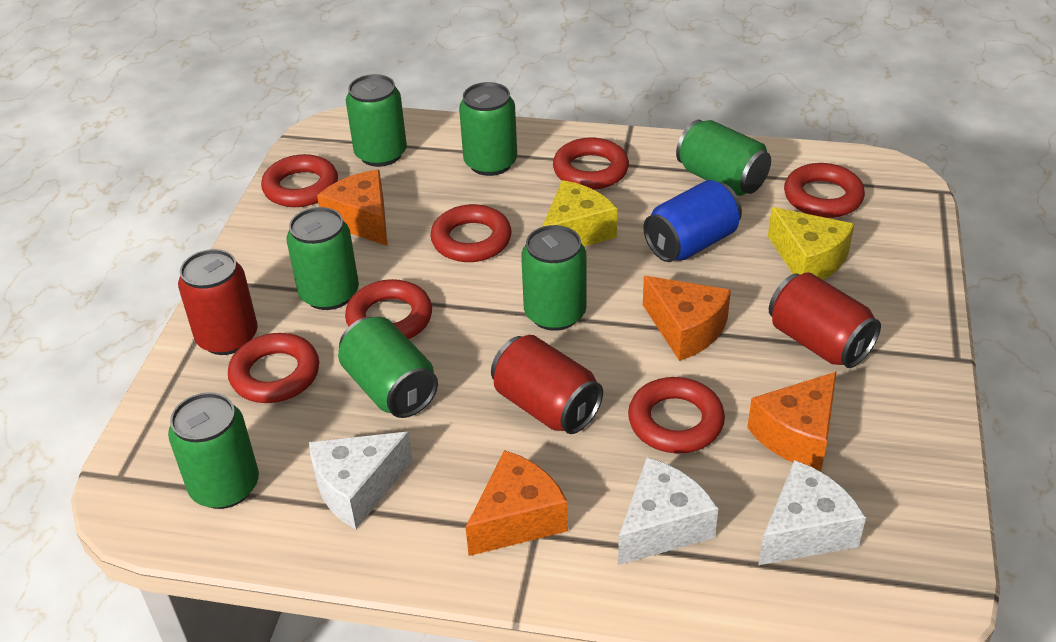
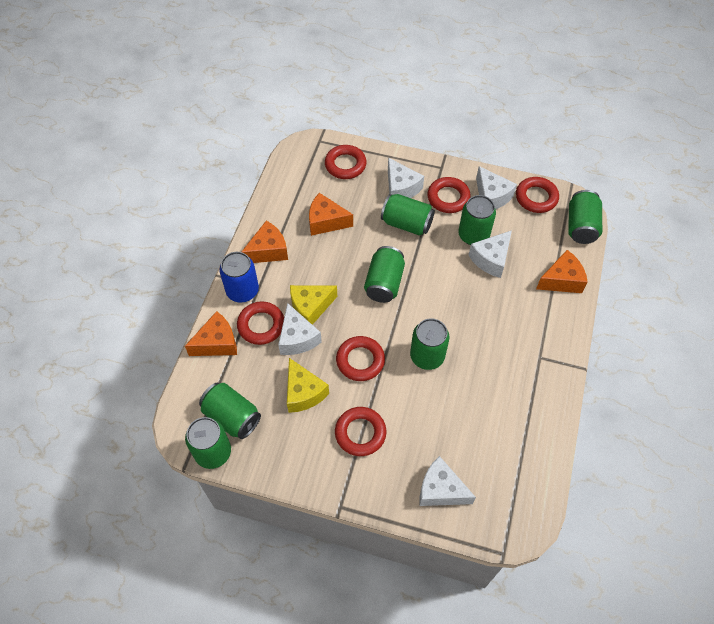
red can: [178,249,258,355] [491,335,603,434] [769,272,881,368] = 3 -> none = 0
red ring: [228,333,319,403] [261,154,338,207] [345,279,432,340] [430,204,512,262] [553,138,629,190] [628,377,725,453] [784,163,865,218] = 7 -> [237,301,284,345] [325,145,367,179] [335,407,386,456] [336,336,385,381] [427,177,471,213] [516,177,559,213] = 6
white cheese: [309,432,413,529] [618,458,718,565] [758,460,866,565] = 3 -> [278,303,322,355] [388,158,424,198] [419,456,476,506] [468,230,512,278] [476,166,517,209] = 5

